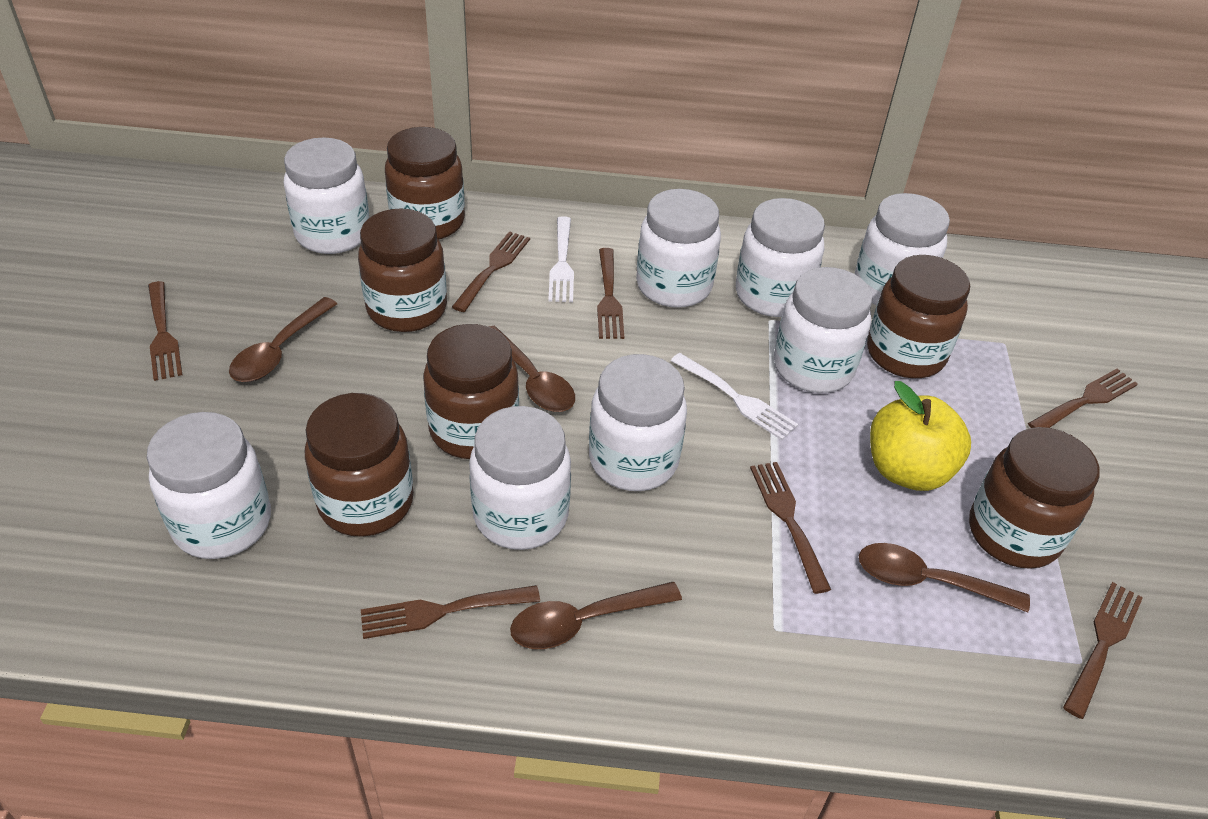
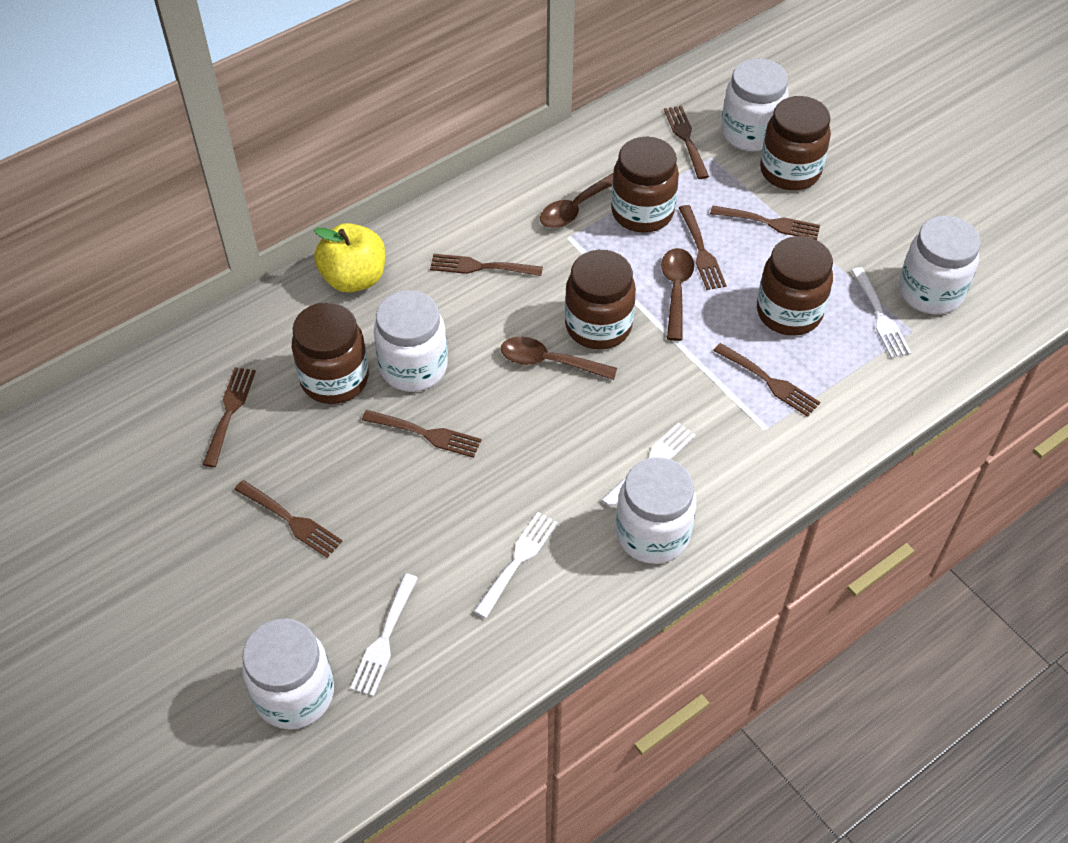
brown fork: [148,281,182,381] [361,585,540,639] [452,231,530,312] [597,248,624,339] [750,462,831,594] [1028,369,1138,428] [1063,582,1143,719] = 7 -> [203,367,256,467] [234,480,343,558] [362,410,481,458] [430,254,543,276] [664,105,709,179] [679,205,727,290] [710,205,820,240] [713,343,820,417] = 8
brown jar: [305,393,414,537] [358,208,447,332] [385,127,465,240] [423,324,519,459] [867,255,970,378] [969,427,1100,569] = 6 -> [292,302,369,404] [565,250,636,350] [611,137,679,233] [757,236,833,336] [760,96,831,190] = 5
brown spoon: [229,297,337,382] [489,326,575,412] [510,582,682,649] [859,543,1030,612] = 4 -> [501,337,617,380] [540,173,613,228] [661,248,694,341] = 3
white fork: [548,216,574,302] [671,353,798,440] = 2 -> [350,573,418,696] [474,512,558,618] [601,422,696,508] [851,267,912,358] = 4
white jar: [147,412,271,559] [284,137,369,254] [469,406,571,550] [589,354,687,491] [636,189,721,308] [736,198,825,317] [774,267,873,393] [855,193,950,306] = 8 -> [242,618,334,729] [374,290,448,392] [616,457,696,564] [721,58,789,151] [899,216,981,314] = 5

